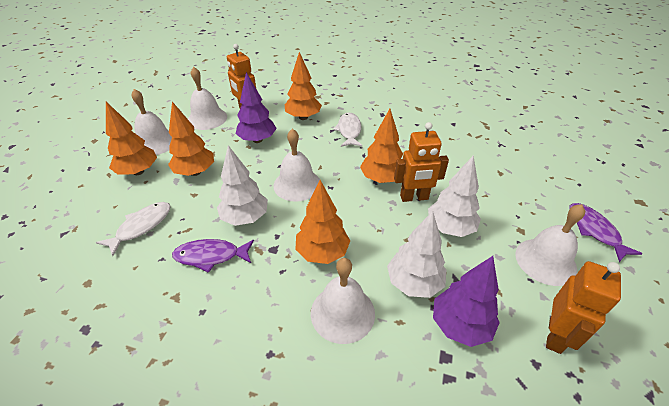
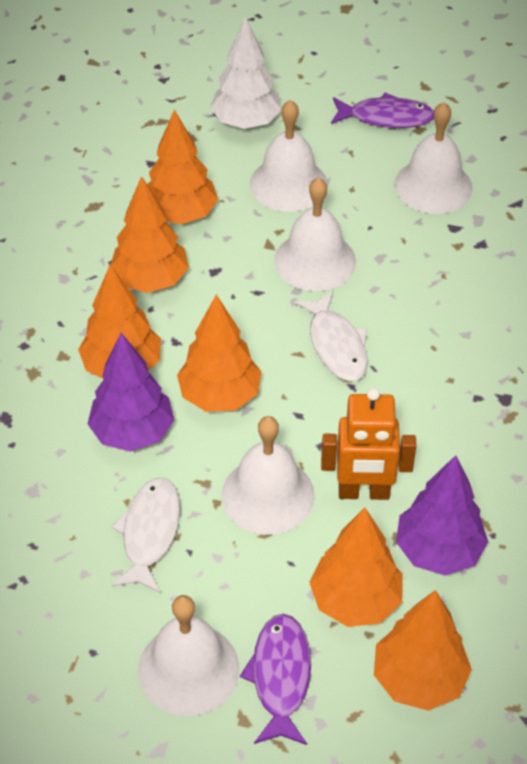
orange robot: [227,44,256,108] [394,122,449,202] [546,261,621,354] = 3 -> [321,388,416,500] = 1
orange tree: [106,102,157,175] [168,102,214,176] [285,52,322,120] [295,180,350,264] [360,109,403,183] = 5 -> [78,264,161,379] [111,176,189,293] [147,110,218,224] [177,295,261,412] [309,508,403,627] [374,590,472,711] = 6
white tree: [217,145,268,226] [387,211,446,298] [428,156,481,237] = 3 -> [210,17,282,129] = 1

